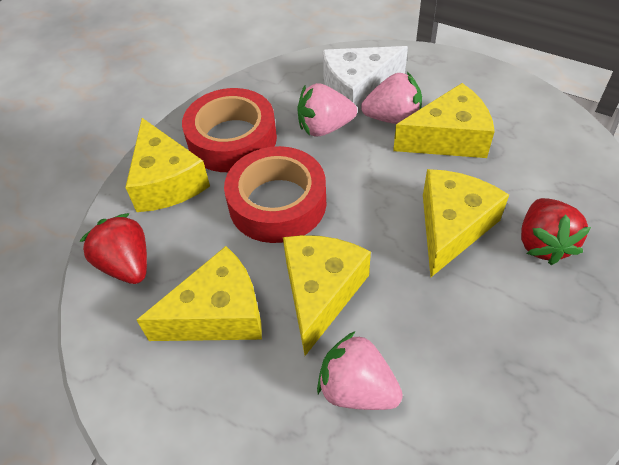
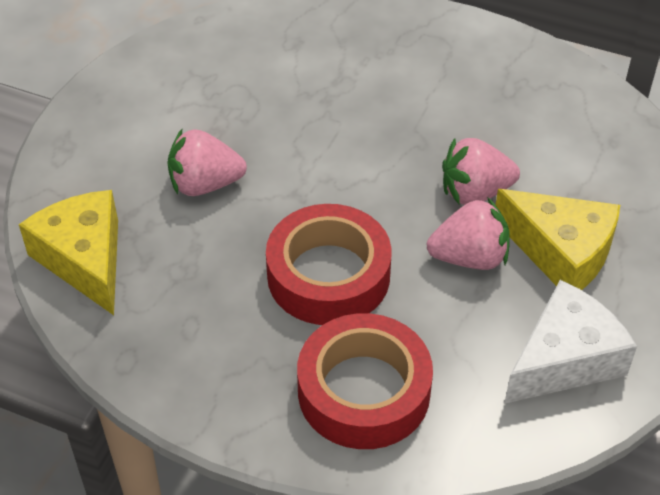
red strawberry: [79,213,147,284] [521,198,591,265] = 2 -> none = 0
yellow cheese: [125,118,210,212] [137,246,262,341] [283,235,371,356] [393,83,495,158] [423,169,509,277] = 5 -> [19,190,118,315] [496,189,620,290] = 2

